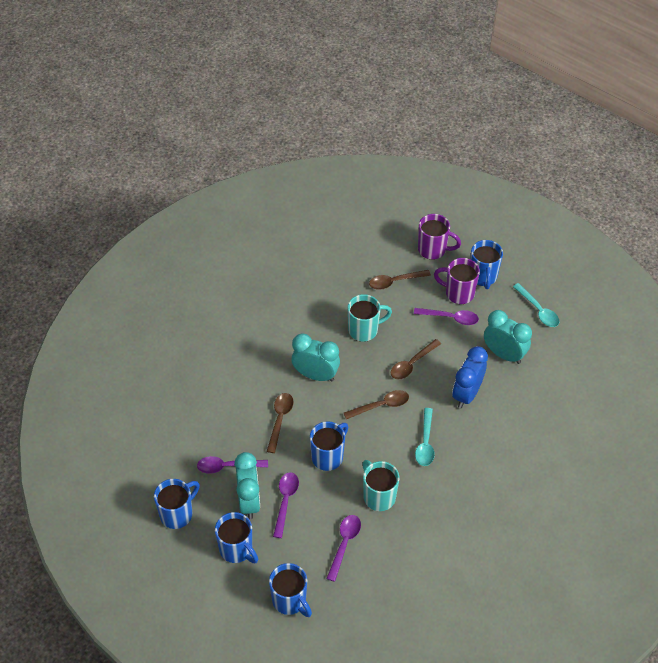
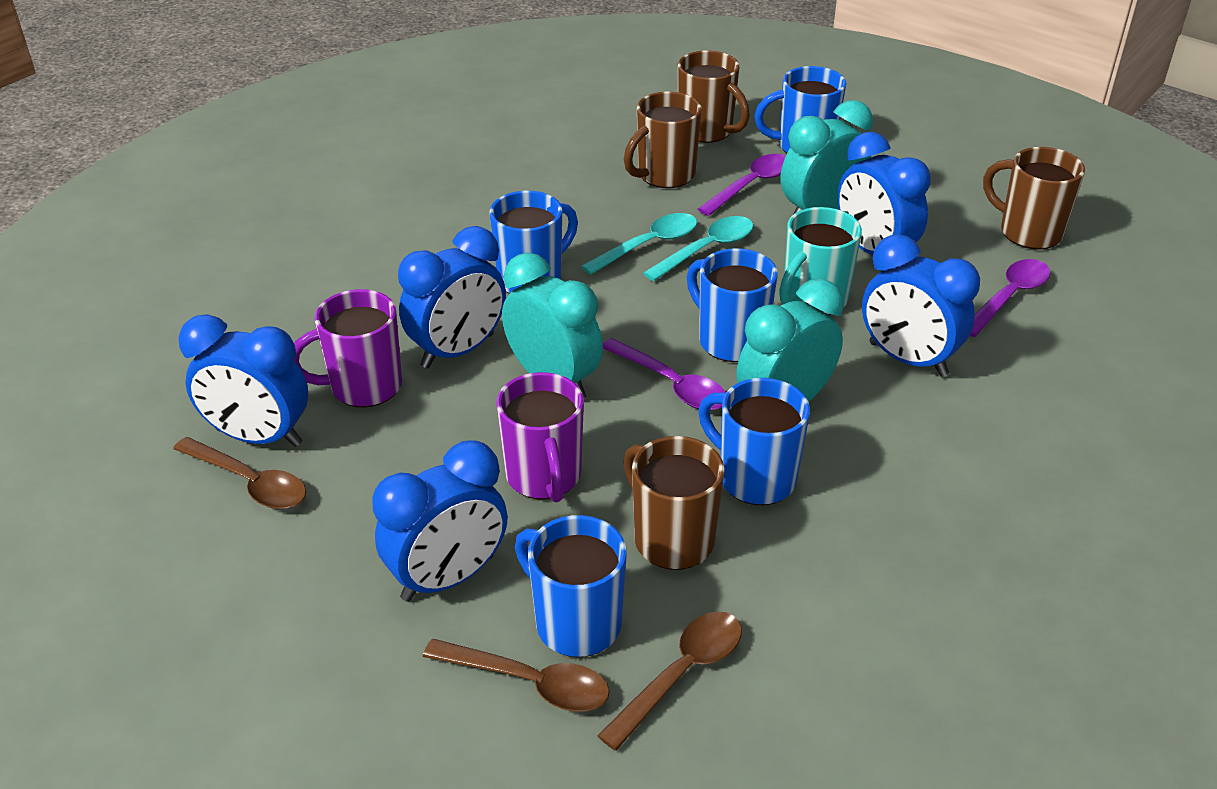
blue clock: [452,346,488,408] = 1 -> [178,314,308,447] [372,441,508,602] [398,226,506,368] [838,132,931,255] [862,234,980,377] = 5
brown mug: none = 0 -> [624,91,702,188] [624,436,725,570] [678,50,750,143] [983,147,1085,249] = 4
brown spoon: [267,393,294,453] [344,390,409,419] [369,270,431,290] [391,339,441,379] = 4 -> [173,437,306,509] [423,639,610,712] [598,611,742,751] = 3
purple spoon: [197,456,268,474] [273,472,299,538] [326,515,361,582] [414,308,479,325] = 4 -> [603,338,726,410] [698,154,786,216] [970,259,1050,337] = 3
turquoise mug: [348,294,392,342] [362,460,399,511] = 2 -> [779,207,862,315] = 1

